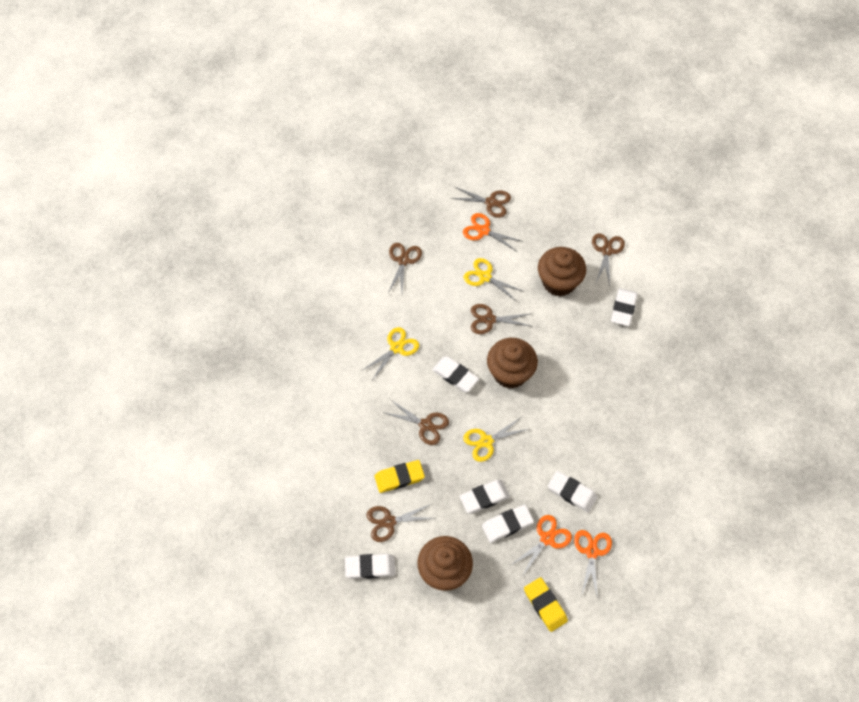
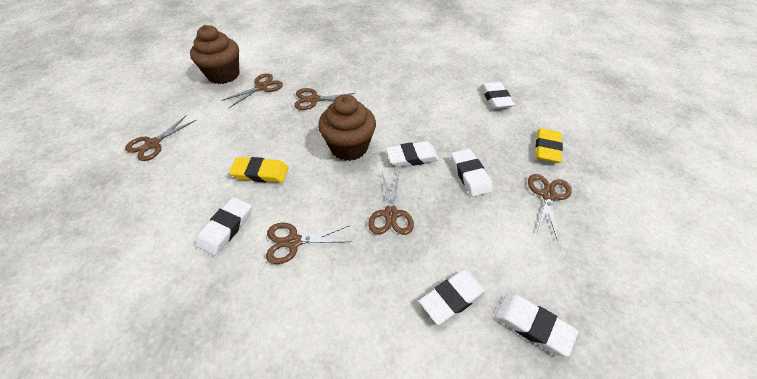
brown cupcake: [417,536,473,591] [487,338,538,389] [538,247,586,296] = 3 -> [190,25,239,84] [318,94,376,161] = 2
orange scissors: [463,213,524,252] [511,515,572,575] [574,530,612,599] = 3 -> none = 0
yellow scissors: [361,327,419,379] [463,417,529,462] [464,258,525,302] = 3 -> none = 0

